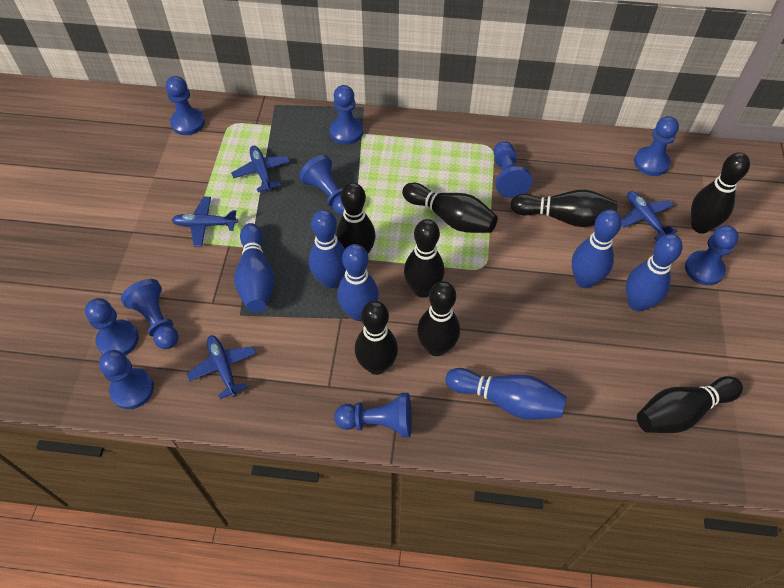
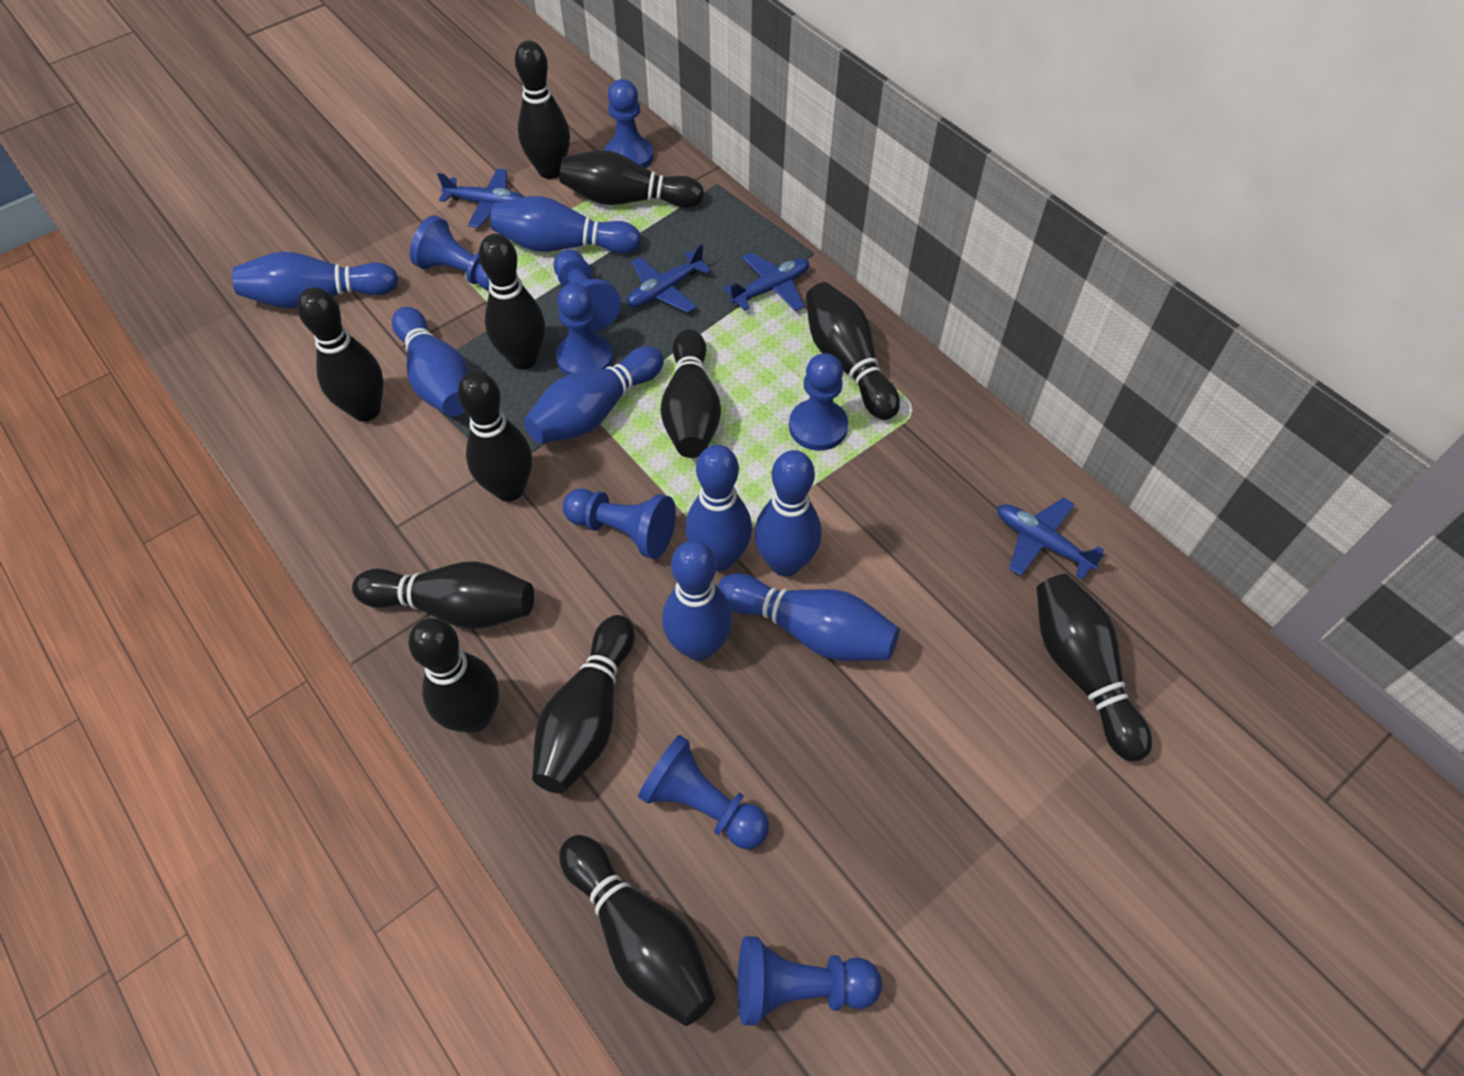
black bowling pin: [336,183,375,254] [355,301,398,375] [402,183,498,233] [404,219,444,298] [417,281,460,356] [510,190,617,227] [637,376,743,433] [691,152,750,234] = 8 -> [298,287,383,422] [352,561,534,629] [408,618,499,733] [458,371,532,502] [479,234,545,370] [515,41,570,179] [532,615,635,794] [559,835,716,1026] [560,150,704,208] [661,329,721,458] [806,282,900,420] [1036,574,1152,761] = 12
blue bowling pin: [234,223,275,313] [309,210,346,288] [337,244,379,321] [446,368,567,420] [572,209,622,288] [626,234,683,311] = 6 -> [232,251,398,309] [392,307,469,416] [490,196,641,254] [524,346,664,443] [662,540,733,661] [685,445,752,571] [718,573,899,661] [754,450,822,576] = 8
blue pawn: [85,298,139,355] [99,350,154,409] [121,279,179,349] [166,76,205,135] [299,155,344,216] [330,85,363,144] [334,393,412,438] [494,141,532,198] [634,116,679,176] [685,225,739,285] = 10 -> [410,215,490,290] [554,249,621,332] [556,283,613,376] [563,489,676,559] [604,79,653,168] [638,735,769,849] [738,936,882,1025] [789,353,848,451] = 8

